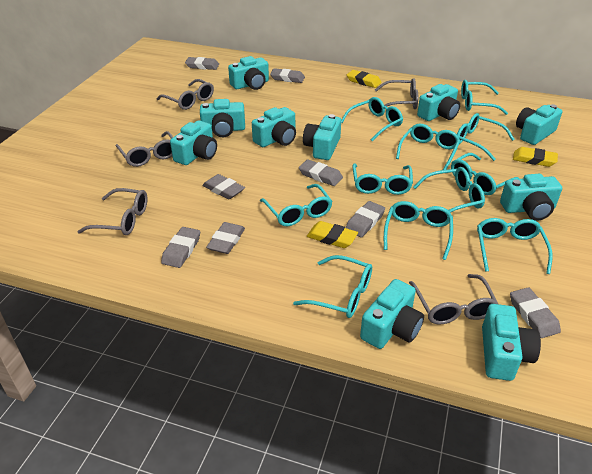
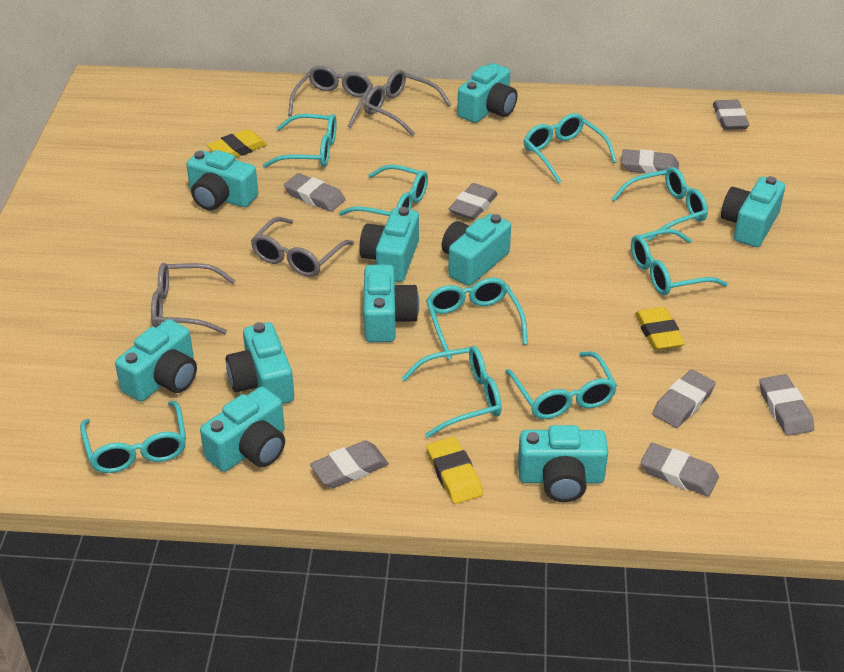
grey glasses: [77,188,148,235] [116,131,173,167] [157,79,214,110] [375,78,418,109] [409,274,498,324] = 5 -> [151,263,235,334] [251,217,354,277] [288,65,373,128] [364,70,451,136] = 4
turquoise glasses: [260,184,332,226] [293,255,372,318] [341,97,403,142] [352,164,413,195] [384,201,453,260] [396,124,460,170] [414,167,485,213] [451,153,520,195] [457,113,515,161] [461,80,508,115] [477,218,553,274] = 11 -> [80,401,186,473] [263,114,337,168] [339,164,428,216] [402,346,502,438] [426,278,528,360] [505,351,617,419] [524,113,617,184] [611,167,708,241] [631,229,728,295] = 9

